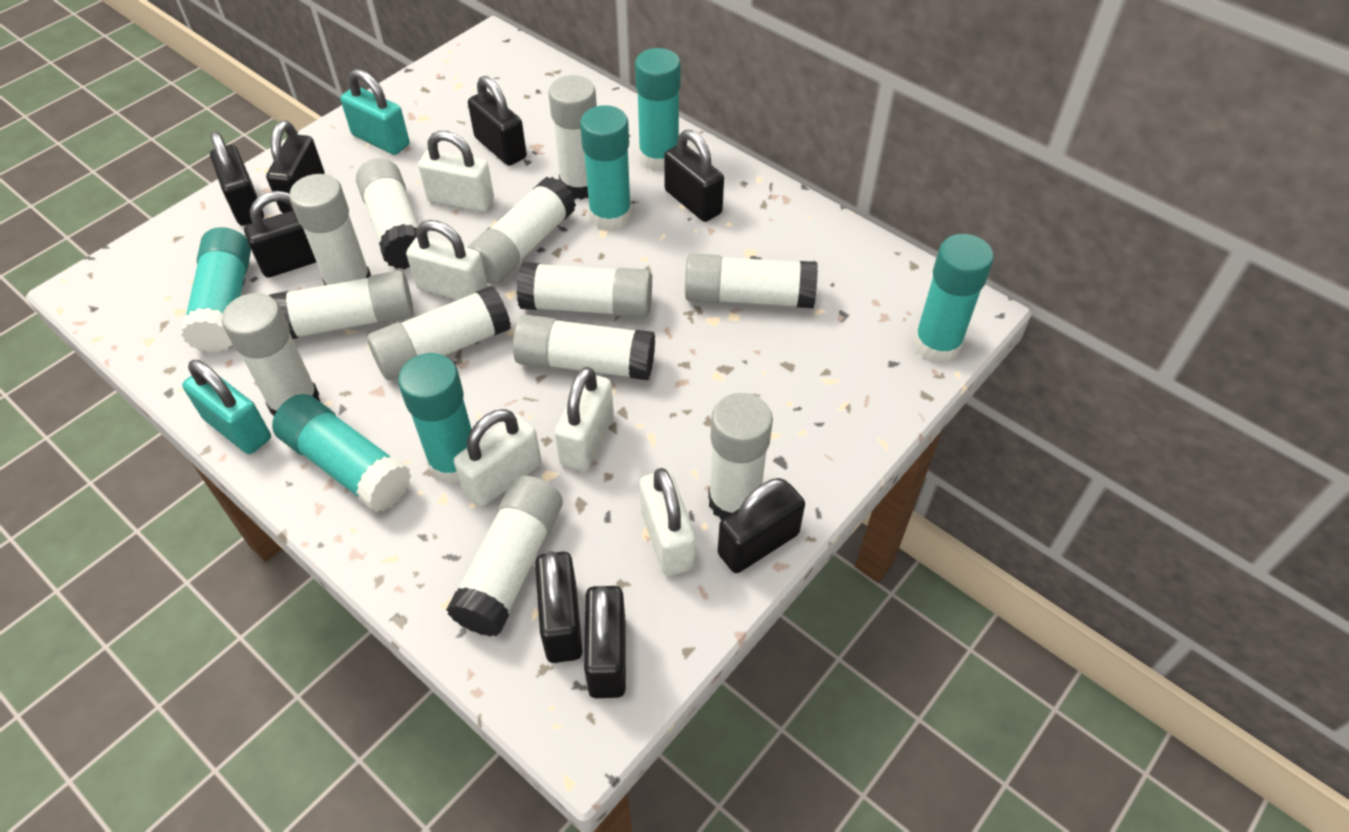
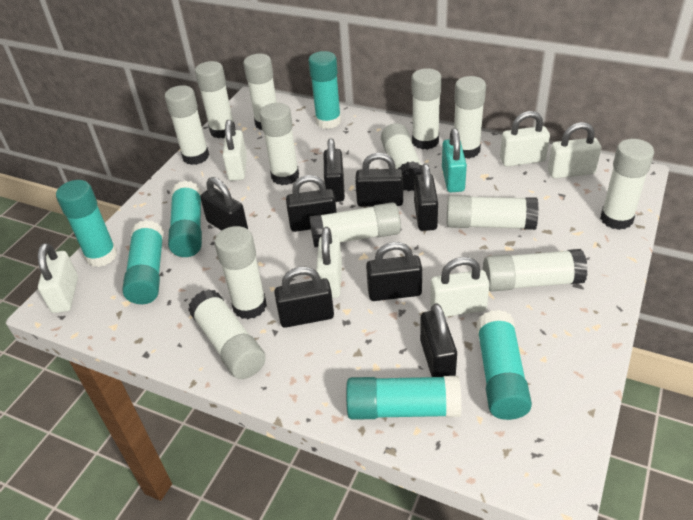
turquoise padlock: [182,360,271,454] [340,69,410,155] = 2 -> [442,128,467,192] = 1
white glue stick: [222,293,320,415] [269,271,413,339] [289,174,371,285] [356,158,419,269] [367,285,511,380] [446,476,563,637] [467,177,576,284] [513,315,655,380] [517,262,652,318] [548,75,597,200] [685,253,818,308] [708,393,773,520] = 12 -> [165,85,209,165] [188,289,266,379] [195,61,236,138] [215,226,267,319] [243,54,277,130] [260,103,299,185] [309,202,401,247] [381,123,422,191] [412,68,442,150] [447,195,539,230] [454,76,486,159] [483,249,588,292] [600,139,654,230] = 13
white padlock: [406,220,488,300] [418,131,494,212] [454,409,542,507] [555,367,614,472] [640,468,696,576] = 5 -> [38,243,78,313] [223,120,247,181] [316,227,342,298] [430,257,490,317] [500,111,550,167] [548,122,601,178] = 6

